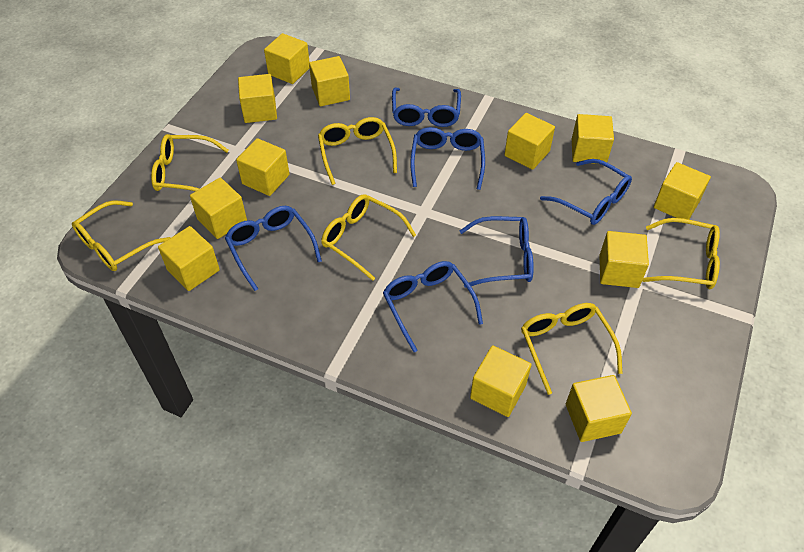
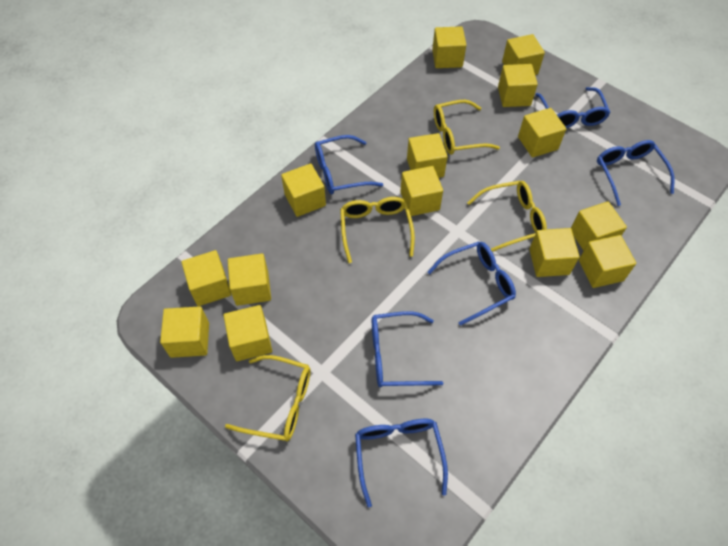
yellow cube: [158,226,220,291] [190,178,247,239] [236,138,289,196] [238,74,277,123] [264,33,309,84] [309,56,350,106] [470,345,532,417] [504,113,555,170] [566,375,632,442] [572,114,614,164] [600,231,649,288] [654,162,711,220] = 12 -> [160,306,209,358] [181,250,232,306] [224,305,272,361] [228,254,271,306] [281,163,326,217] [400,166,443,216] [407,133,448,178] [432,26,466,68] [498,64,538,107] [502,34,545,75] [518,108,566,158] [529,228,580,277] [571,202,627,251] [579,235,636,288] = 14
yellow glasses: [72,200,170,271] [151,134,229,192] [318,117,397,185] [321,194,416,281] [521,303,622,395] [642,218,720,289] = 6 -> [225,355,311,441] [340,197,415,263] [434,100,500,155] [467,181,547,252] = 4

